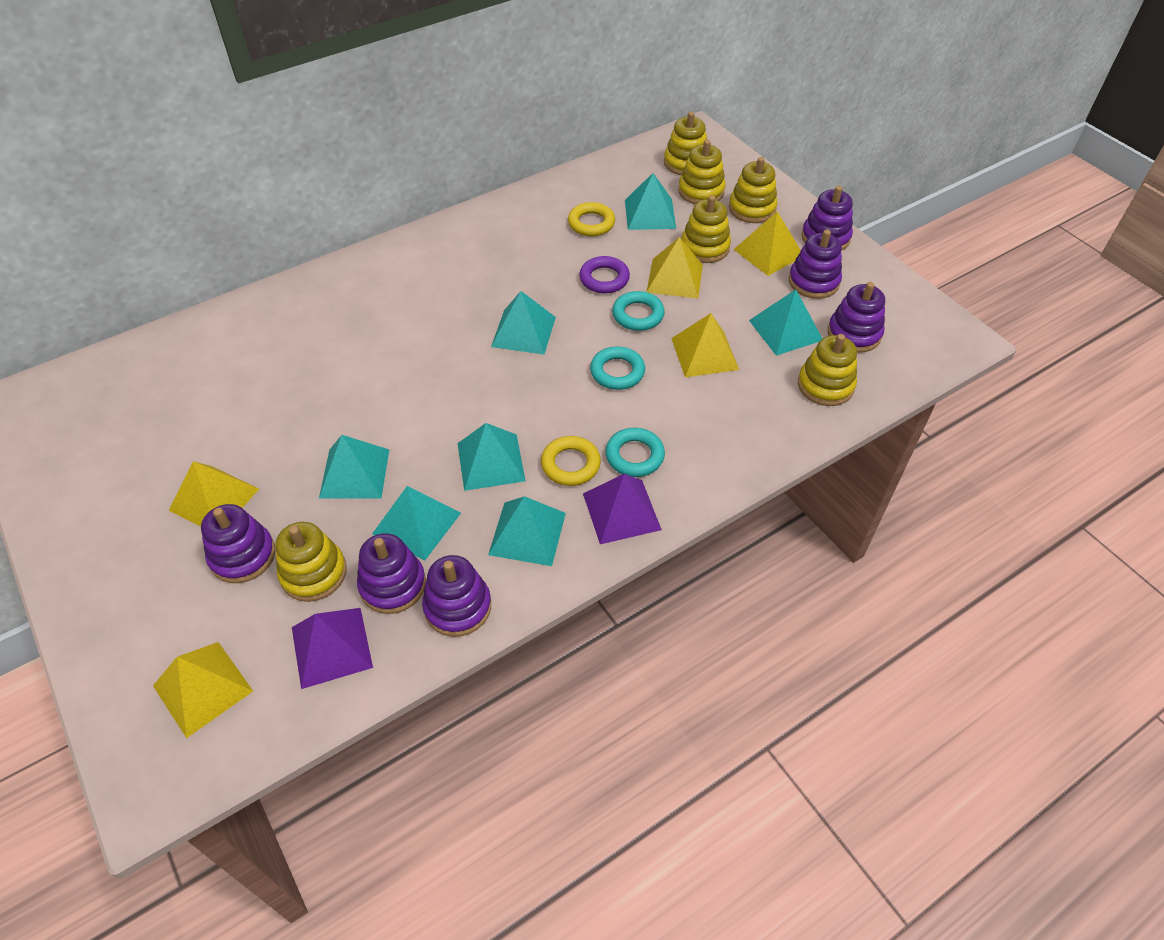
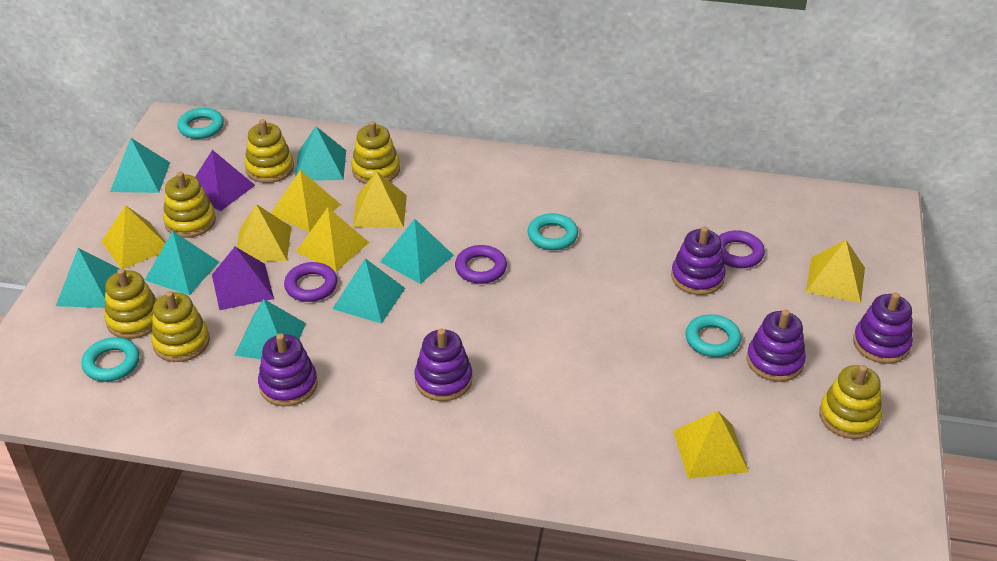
purple ring: [579,256,630,294] = 1 -> [284,262,337,302] [455,245,507,284] [719,230,765,268] = 3
purple stacking toy: [201,504,275,583] [357,533,426,614] [422,555,491,637] [789,230,842,299] [801,186,853,251] [828,282,885,353] = 6 -> [258,333,318,406] [414,328,472,401] [671,226,726,295] [747,310,806,382] [853,292,913,364] = 5
turquoise ring: [590,346,645,390] [605,428,665,477] [612,291,665,331] = 3 -> [82,337,140,382] [177,108,224,139] [528,213,578,250] [686,314,741,357] = 4
yellow pyramid: [153,642,253,738] [169,461,259,527] [647,237,703,299] [671,313,739,377] [733,212,801,276] = 5 -> [101,205,166,269] [237,204,291,262] [271,170,341,232] [296,207,369,272] [353,171,407,228] [673,411,749,479] [806,240,865,303] = 7
yellow ring: [541,436,601,486] [568,202,615,236] = 2 -> none = 0

